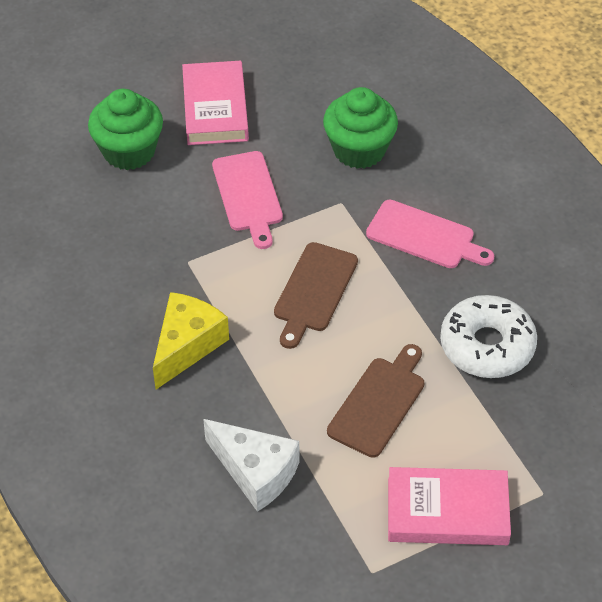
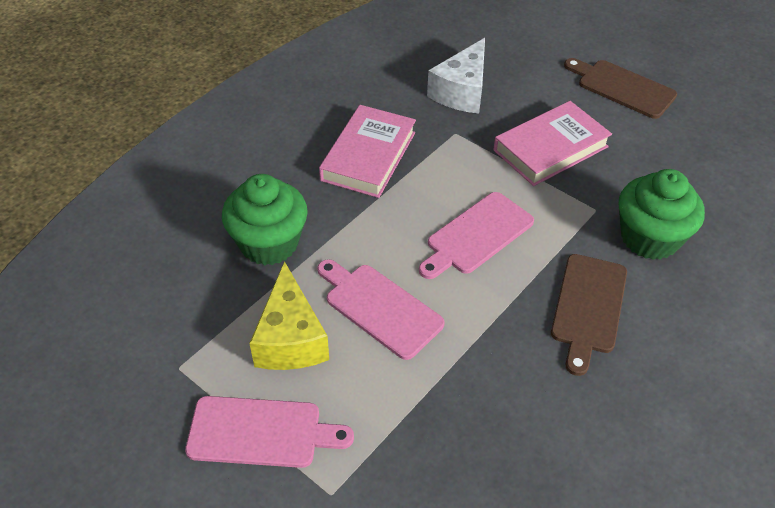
pink cutting board: [212,151,283,249] [366,200,494,268] = 2 -> [185,396,354,468] [317,259,445,360] [419,192,534,279] = 3
white donut: [440,295,537,378] = 1 -> none = 0

